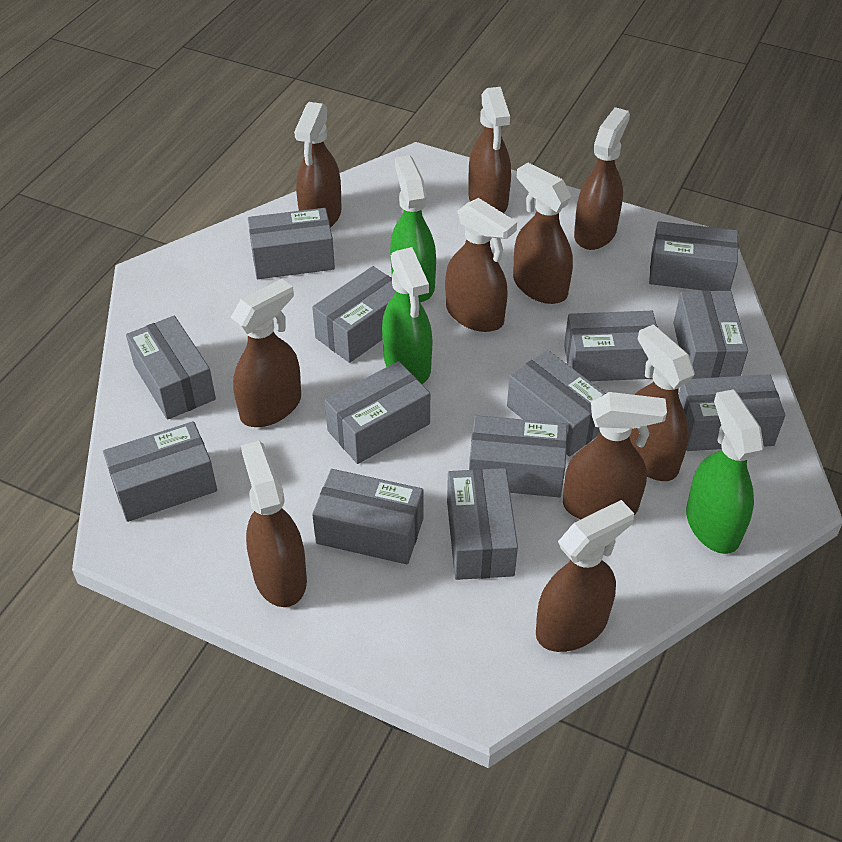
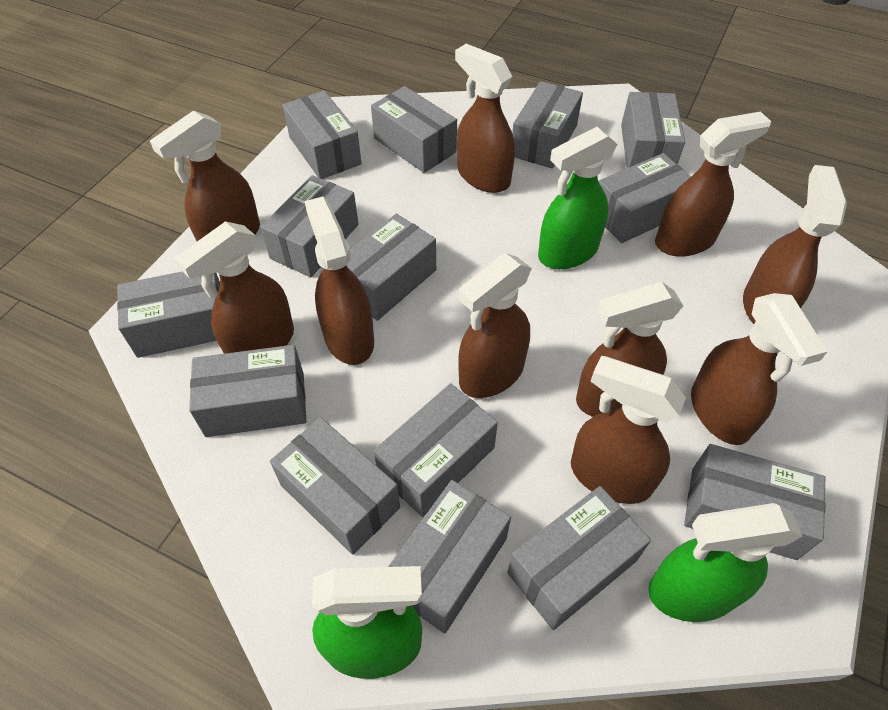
grey box: [103,421,217,522] [126,316,216,420] [248,208,335,279] [312,266,396,363] [312,469,423,564] [325,361,430,464] [447,468,518,580] [469,415,568,497] [507,350,606,457] [564,311,658,381] [649,221,739,291] [673,290,748,379] [679,374,785,451] = 13 -> [117,272,220,358] [189,345,306,437] [260,175,358,277] [270,417,400,555] [282,91,362,179] [347,214,436,321] [371,86,457,173] [374,383,498,517] [388,480,511,634] [507,486,651,630] [512,81,583,169] [599,153,691,243] [621,92,685,168] [684,444,826,560] = 14

